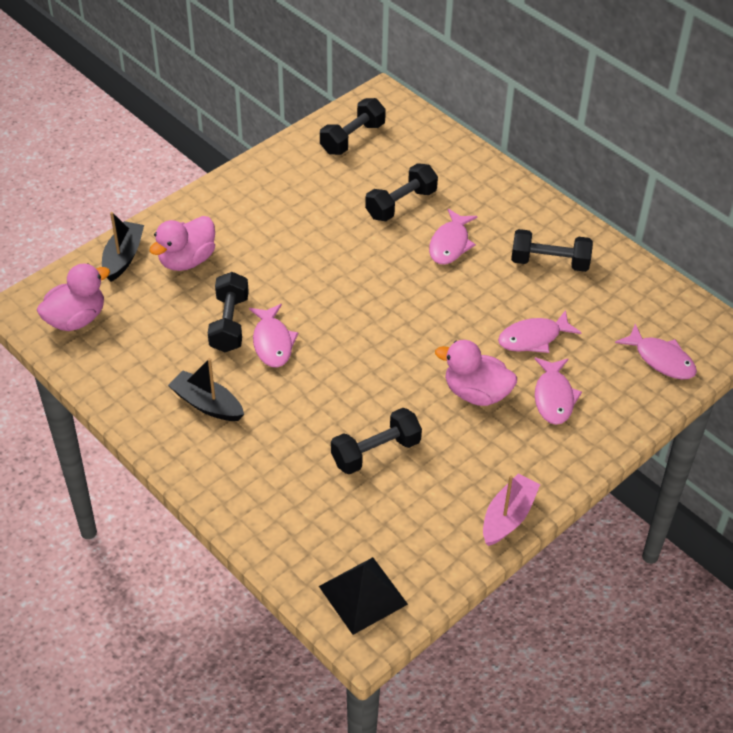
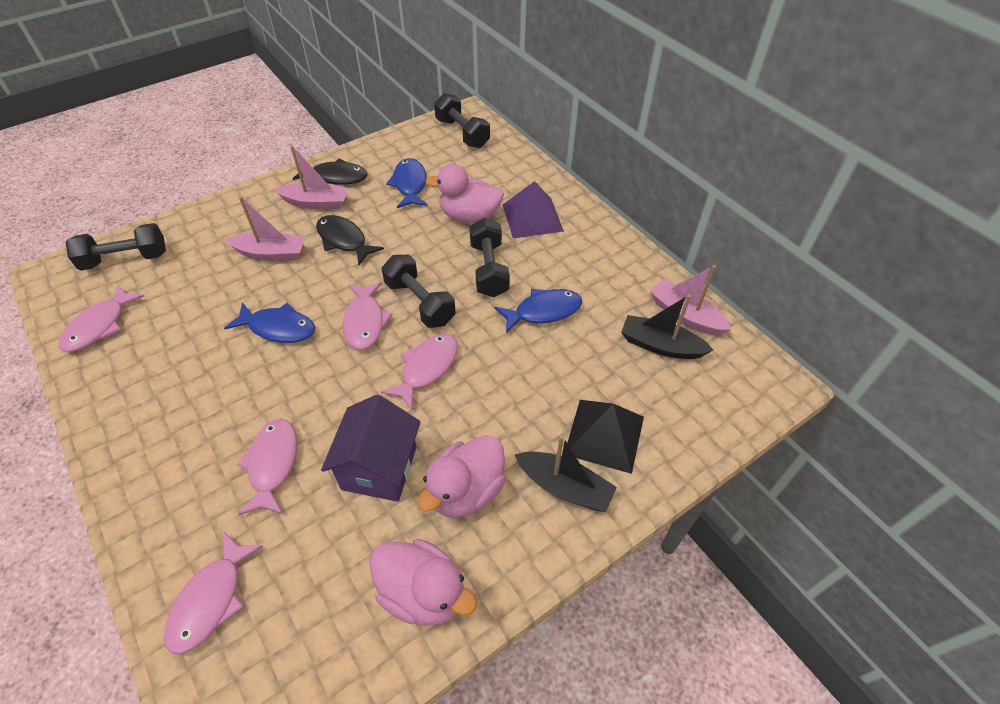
black dumbbell: [208,272,249,352] [320,98,386,155] [331,408,422,474] [365,163,438,221] [511,229,593,272] = 5 -> [66,223,166,271] [382,255,456,328] [434,93,490,148] [469,218,510,297] = 4
black fish: none = 0 -> [293,158,368,185] [316,215,384,265] = 2
blue fish: none = 0 -> [224,302,315,343] [386,158,427,208] [495,289,582,334] = 3
pink boat: [483,474,540,546] = 1 -> [225,196,306,261] [274,146,349,209] [650,265,731,336] = 3
purple house: none = 0 -> [321,394,421,502] = 1
purple pyramid: none = 0 -> [503,181,564,238] = 1

